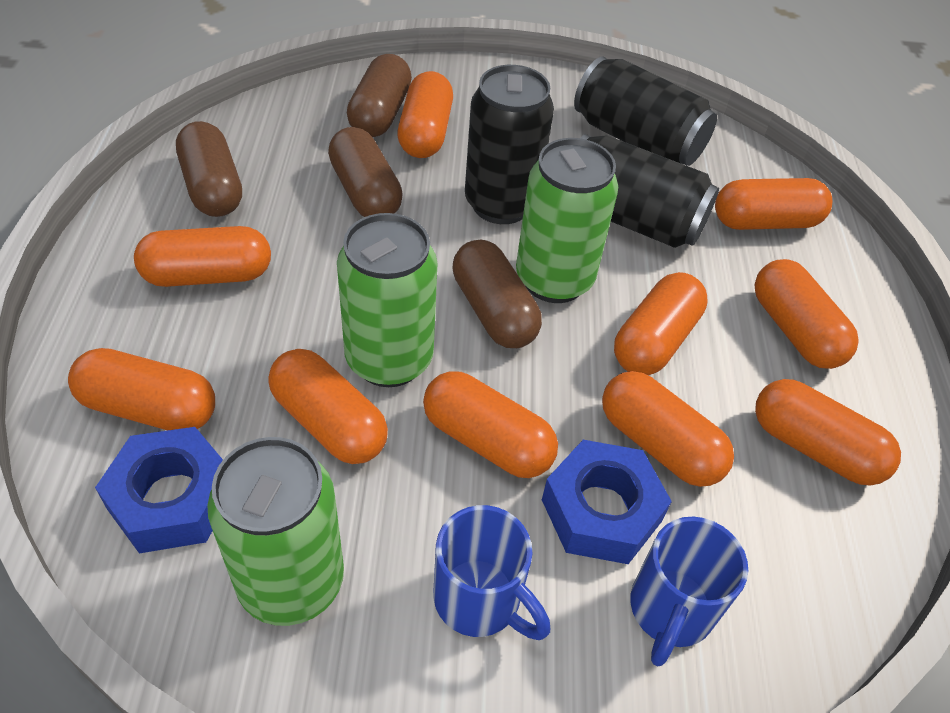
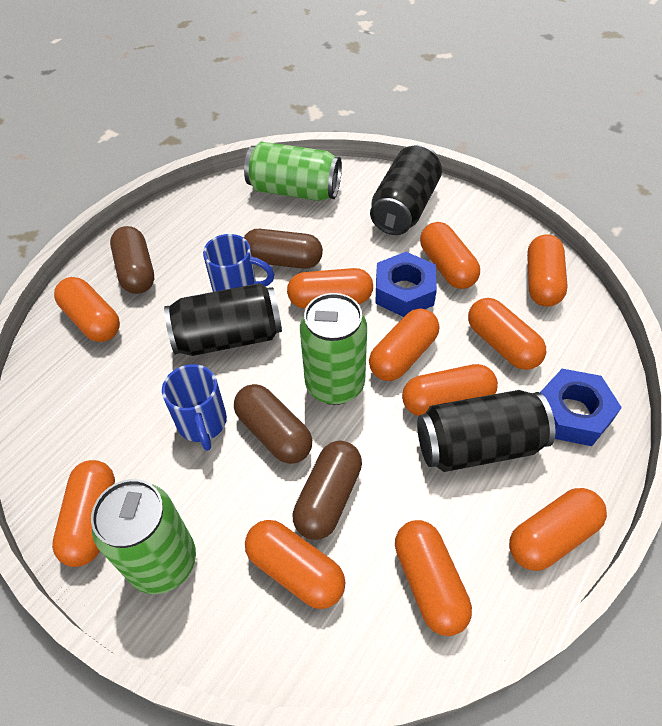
orange capsule: [68,348,215,430] [134,226,271,287] [268,349,388,464] [397,71,453,158] [423,371,558,478] [602,371,734,487] [614,272,708,375] [715,178,832,230] [755,259,858,369] [755,379,901,486] = 10 -> [52,460,115,567] [54,277,120,342] [245,520,346,609] [287,268,373,309] [369,308,439,381] [395,520,472,636] [402,364,498,416] [420,222,480,289] [468,298,546,370] [509,488,607,571] [527,234,568,307] = 11

